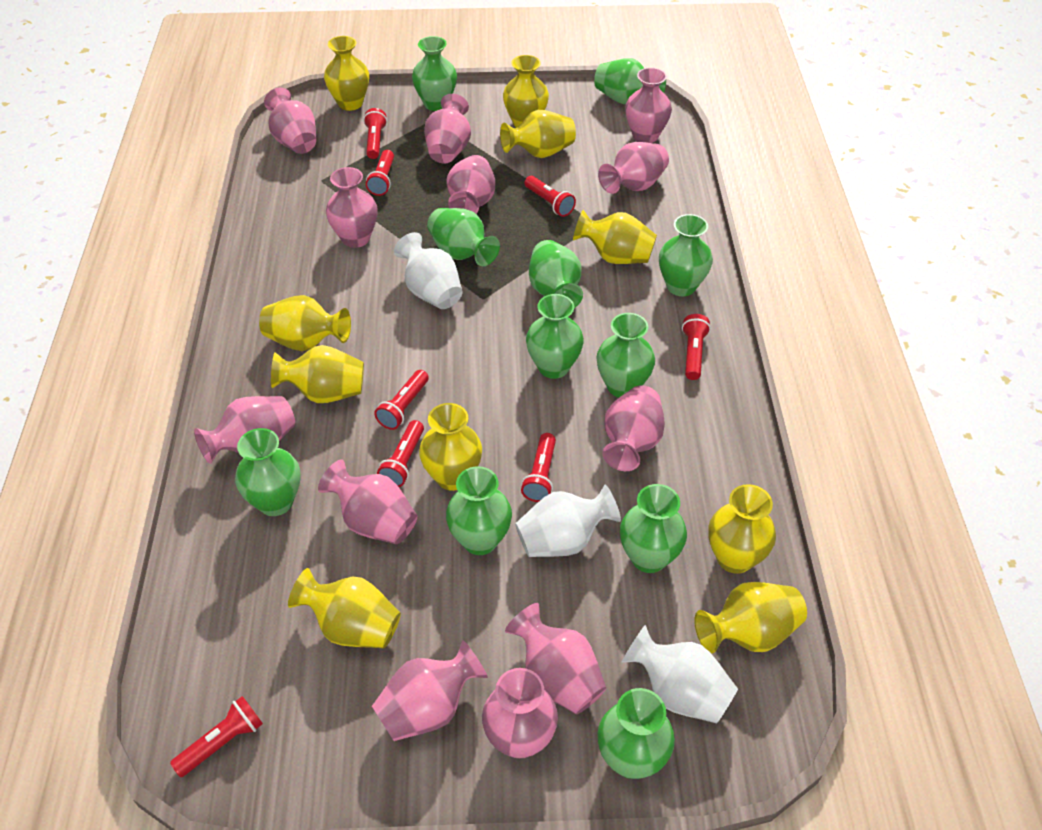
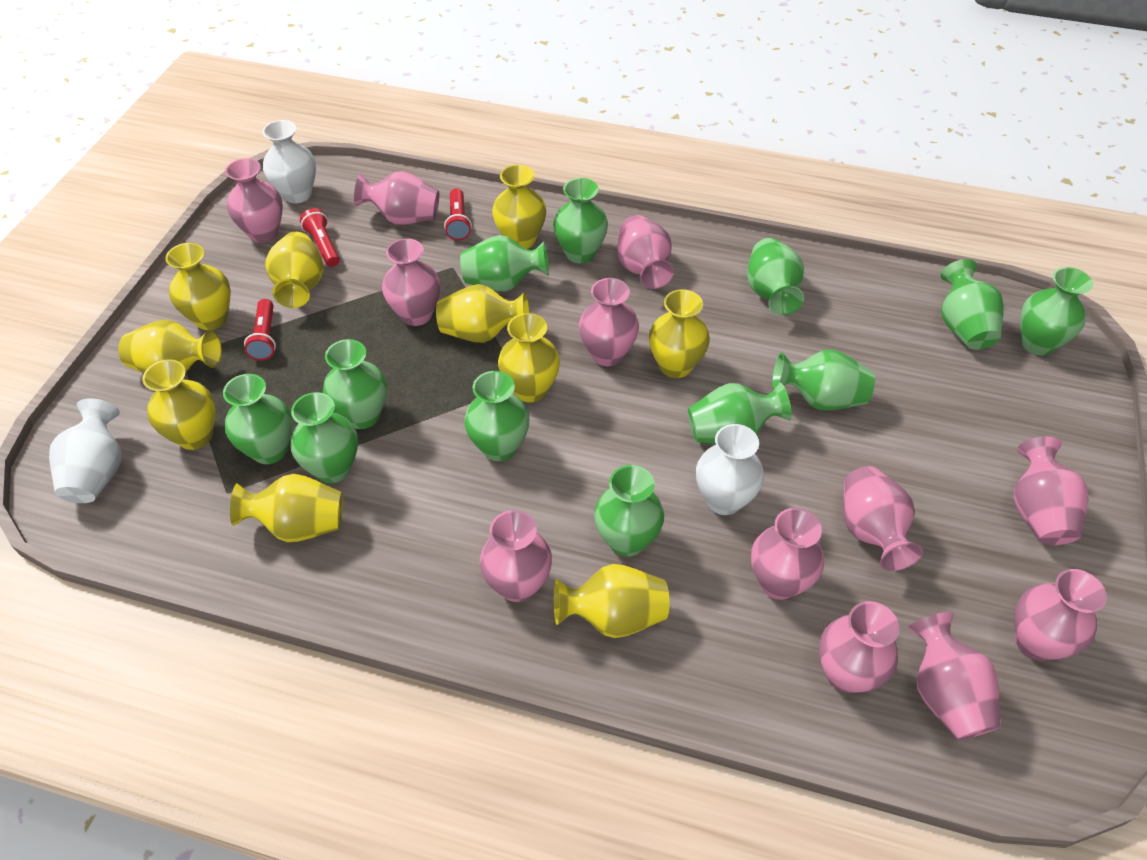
green vase: [235,428,301,516] [412,36,457,111] [427,208,500,266] [446,466,512,555] [526,294,584,379] [529,240,583,308] [594,58,666,104] [596,313,655,397] [597,688,675,779] [620,484,687,573] [659,214,713,296] = 11 -> [223,374,293,464] [290,392,358,483] [323,339,387,429] [460,235,549,291] [464,371,530,461] [553,178,608,263] [594,465,664,557] [688,383,792,444] [747,238,804,315] [772,349,875,411] [940,259,1004,350] [1020,267,1093,355] = 12
red flashlight: [170,696,263,777] [364,108,387,159] [366,150,394,196] [374,370,429,430] [377,420,424,487] [521,433,556,502] [524,176,576,217] [682,314,711,380] = 8 -> [244,299,276,360] [300,208,340,267] [444,188,472,240] = 3

